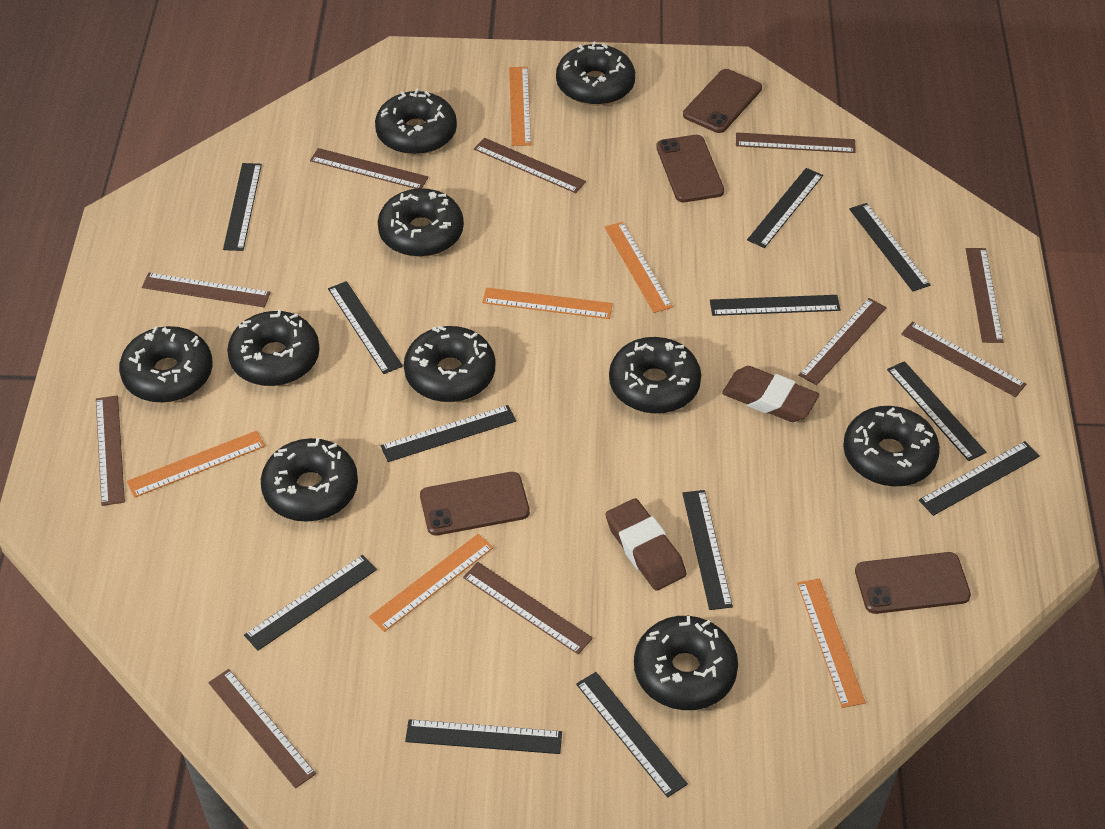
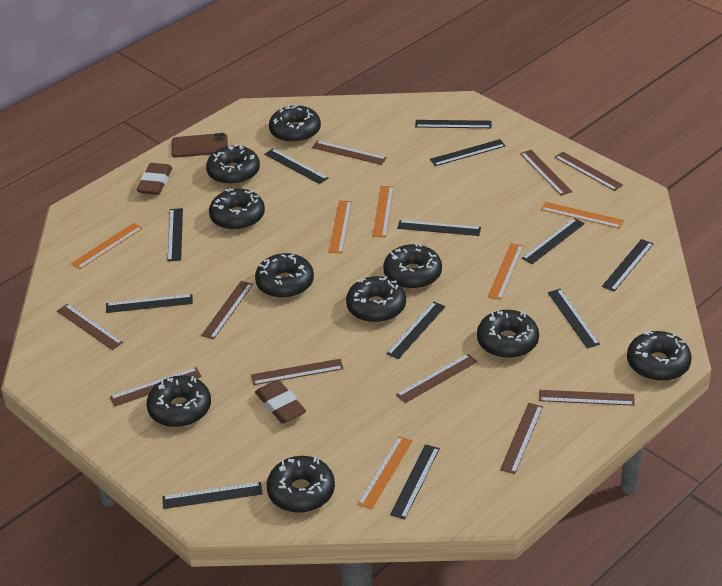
brown phone: [420,472,530,536] [656,135,724,202] [683,69,762,133] [855,552,971,614] = 4 -> [171,133,228,158] = 1

